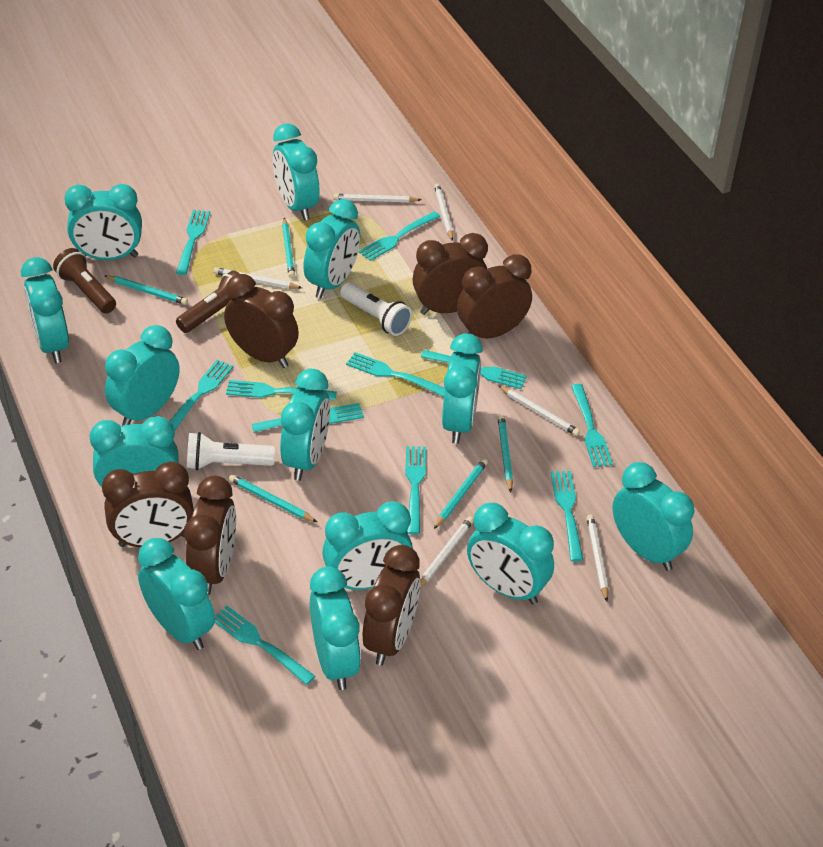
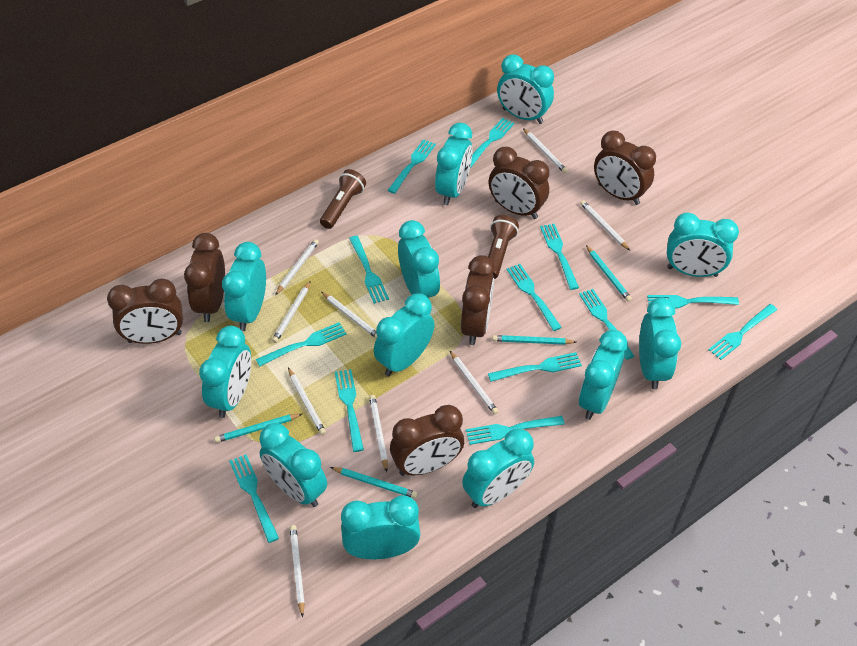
turquoise clock: [21,257,69,363] [64,184,142,260] [89,416,179,487] [105,325,179,426] [138,538,215,650] [273,123,320,220] [280,369,330,481] [303,199,360,298] [310,566,361,690] [322,501,413,590] [442,333,483,444] [467,502,554,605] [612,462,694,571] = 13 -> [199,326,251,418] [222,242,266,331] [259,423,327,507] [341,495,421,559] [374,293,434,376] [398,220,440,299] [435,123,472,205] [462,429,534,508] [497,55,554,124] [579,330,628,420] [639,298,681,390] [667,213,739,277] = 12
turquoise fork: [170,360,233,432] [176,210,210,275] [215,606,315,685] [226,380,337,400] [252,403,364,432] [346,352,445,397] [359,211,441,261] [405,446,426,534] [421,350,527,389] [551,471,583,562] [571,384,613,467] = 11 -> [229,454,279,543] [256,322,347,367] [335,369,364,452] [349,236,389,304] [388,139,436,194] [466,416,565,445] [470,118,514,168] [488,352,582,382] [506,264,562,331] [540,224,579,290] [579,289,635,360] [647,295,739,308] [708,304,777,360] = 13
turquoise pencil: [105,275,188,305] [229,474,317,522] [282,218,295,278] [434,459,488,529] [498,415,513,492] = 5 -> [214,414,302,443] [330,467,418,499] [492,335,576,345] [586,245,632,302] = 4
white flashlight: [187,432,275,470] [340,282,412,336] = 2 -> none = 0
white pencil: [213,267,302,289] [334,194,421,202] [420,516,474,588] [434,184,453,241] [498,385,580,436] [587,514,608,602] = 6 -> [272,281,311,343] [275,239,319,295] [288,368,326,435] [290,525,305,618] [321,292,377,339] [369,395,388,472] [450,351,498,415] [523,128,568,173] [580,200,630,251] = 9

